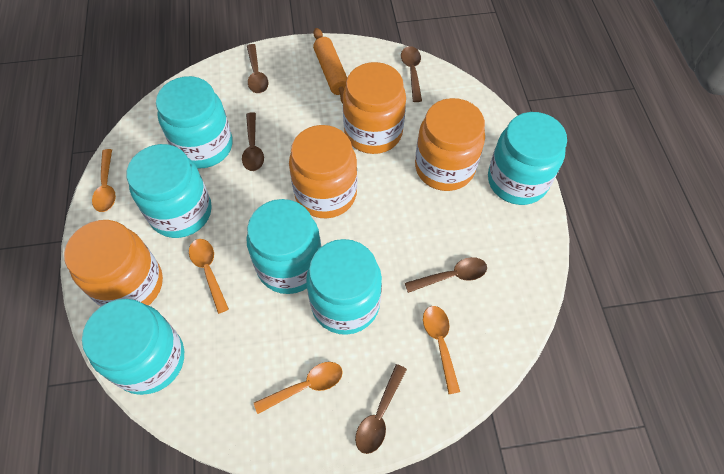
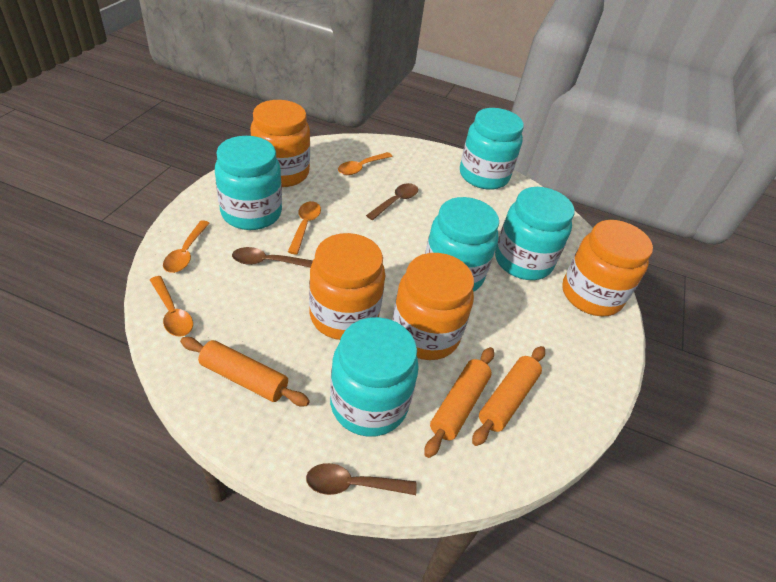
brown spoon: [242,112,264,171] [247,44,268,93] [355,364,407,454] [401,46,422,102] [405,257,487,293] = 5 -> [232,247,313,268] [306,463,417,495] [366,183,418,220] = 3
orange rolling pin: [313,28,347,103] = 1 -> [180,337,310,406] [424,347,494,458] [472,346,545,446] = 3
turquoise jar: [82,299,184,395] [127,144,212,238] [156,76,233,168] [247,199,321,294] [306,239,382,335] [488,112,567,205] = 6 -> [215,136,282,230] [330,317,419,437] [425,197,499,292] [460,108,524,190] [495,187,575,280] = 5

